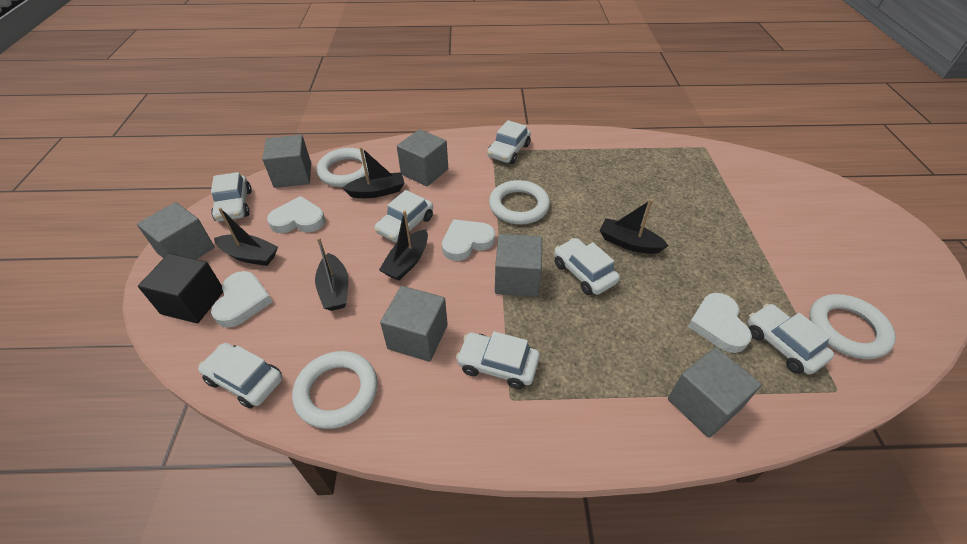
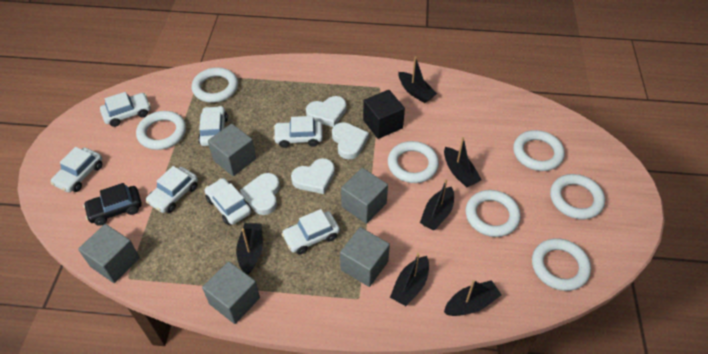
black boat: [214,207,278,266] [315,238,348,311] [342,147,404,198] [379,211,428,281] [600,199,669,254] = 5 -> [236,223,263,274] [390,253,429,306] [398,57,437,103] [420,179,454,230] [444,137,482,188] [444,280,502,316] = 6
black car: none = 0 -> [83,183,142,226] = 1
grey cube: [137,202,215,259] [262,135,311,188] [380,286,448,362] [397,129,448,186] [495,234,542,297] [668,347,762,438] = 6 -> [78,224,140,283] [202,261,260,324] [208,124,256,176] [340,227,390,287] [341,168,388,224] = 5
white ring: [292,351,378,429] [317,148,369,187] [489,180,550,224] [809,294,896,359] = 4 -> [136,111,186,150] [192,67,238,103] [388,141,439,183] [466,190,521,237] [513,130,565,171] [532,238,591,291] [550,174,605,219] = 7

